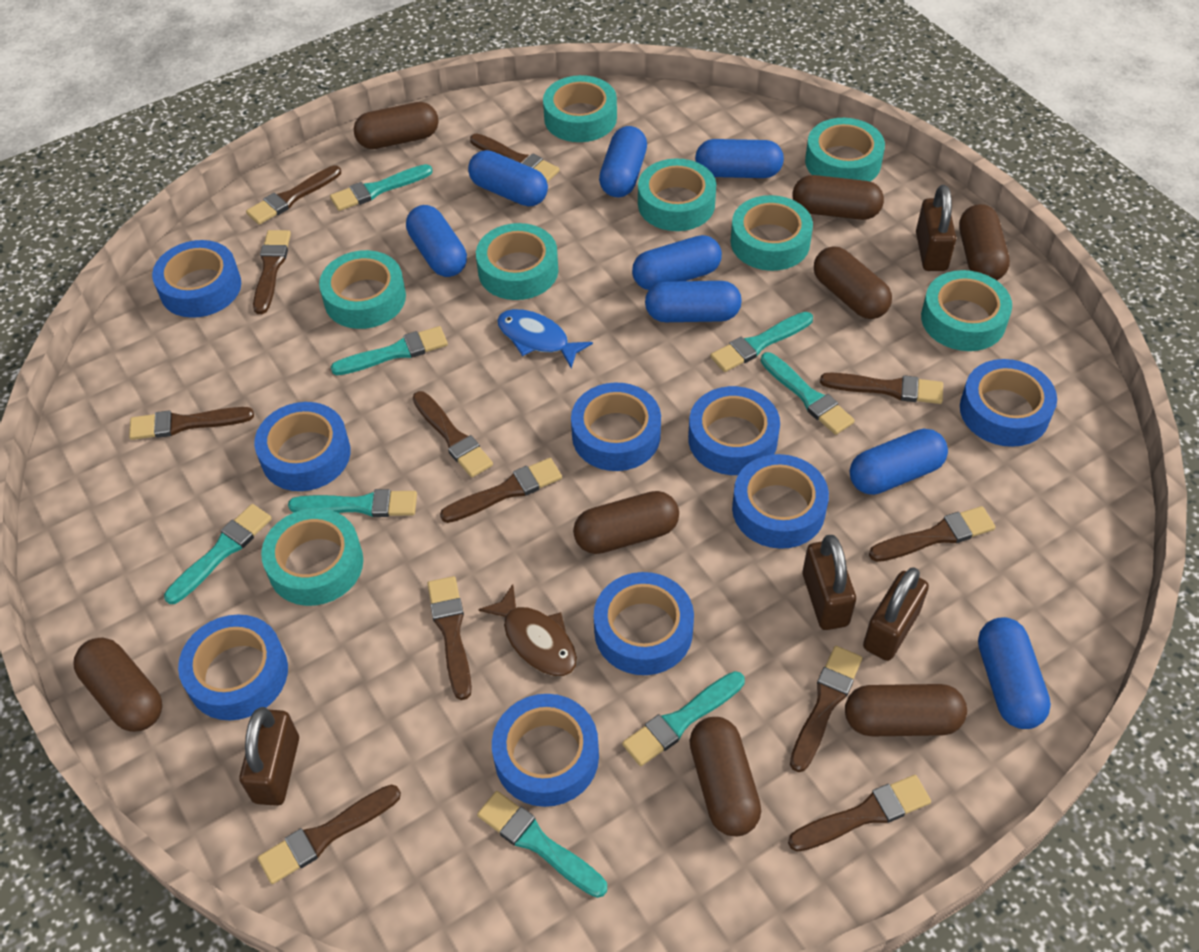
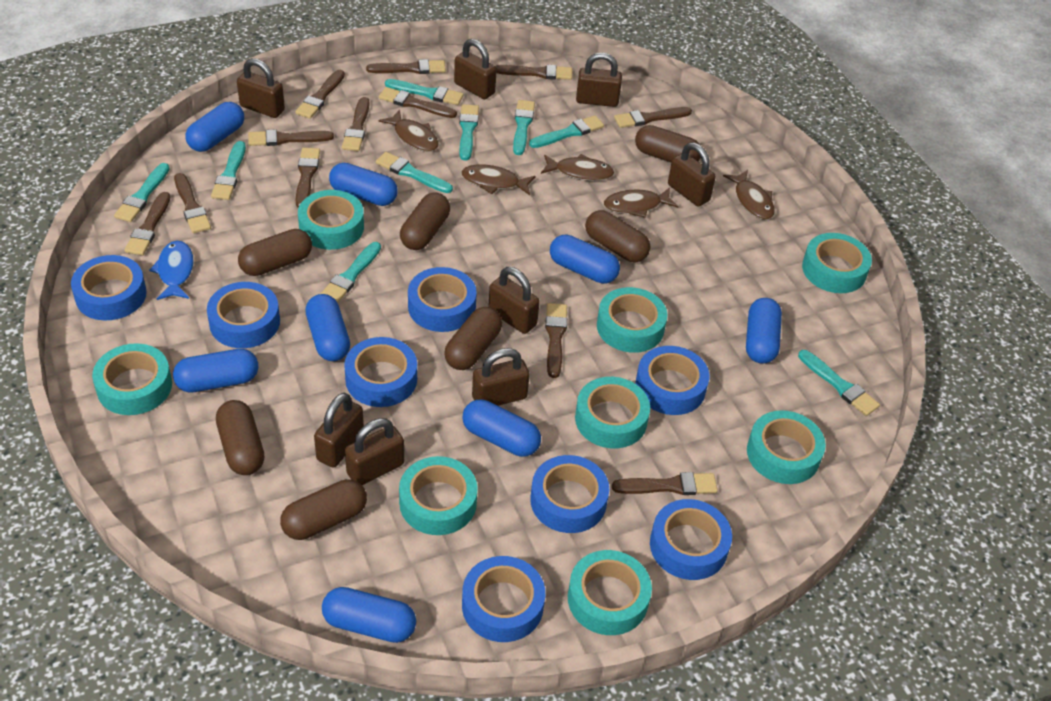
blue tape: [152,240,241,318] [178,614,288,720] [254,402,351,491] [492,694,599,807] [571,382,661,471] [594,572,694,675] [688,386,780,475] [732,454,829,549] [960,359,1057,447] = 9 -> [71,255,147,320] [207,282,280,348] [344,337,417,407] [408,267,477,332] [462,556,545,642] [530,455,609,533] [636,346,709,415] [650,499,732,580] = 8
brown capsule: [74,637,162,732] [354,102,439,149] [573,491,679,554] [689,717,761,836] [793,175,884,220] [814,246,892,319] [845,684,967,736] [959,204,1010,280] = 8 -> [216,400,264,475] [238,229,312,276] [280,479,367,540] [400,192,450,250] [444,307,502,370] [585,210,650,262] [635,125,701,163] = 7
brown fish: [478,584,577,676] = 1 -> [379,109,439,152] [461,164,536,195] [541,154,614,181] [604,188,678,218] [723,170,775,219] = 5
brown padlock: [239,707,299,806] [803,535,856,630] [863,567,929,661] [916,185,956,271] = 4 -> [237,58,285,118] [314,393,364,468] [345,418,404,485] [454,39,497,99] [472,348,530,406] [488,267,540,334] [576,53,622,107] [668,142,716,207] = 8
turquoise brush: [164,504,272,604] [288,489,417,517] [330,164,433,211] [331,326,448,375] [477,791,607,898] [622,671,745,766] [710,312,813,372] [761,352,855,435] = 8 -> [114,163,170,222] [211,141,246,200] [320,242,381,303] [376,152,453,193] [385,79,464,105] [459,104,479,161] [513,100,535,155] [529,115,604,148] [798,350,880,416] = 9

